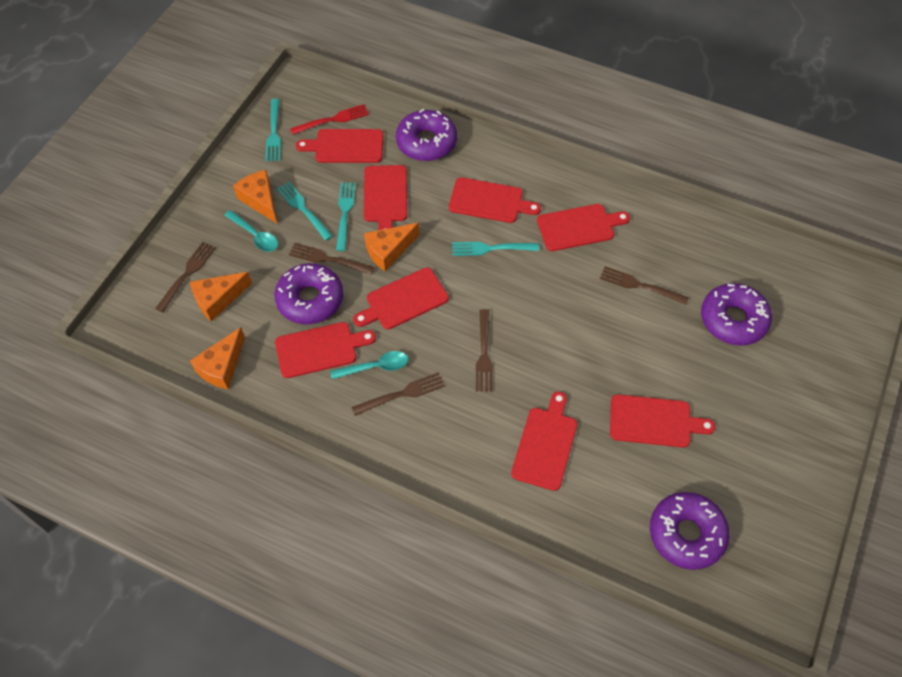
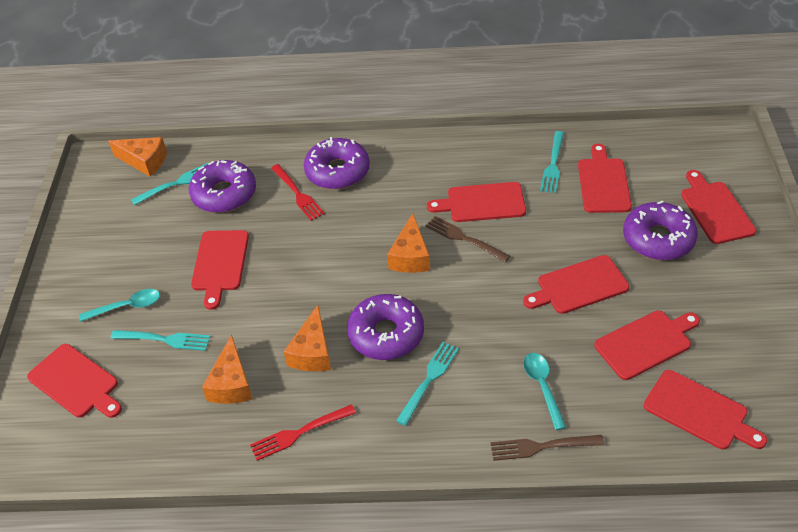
brown fork: [155,242,216,312] [289,243,374,275] [352,372,445,416] [476,309,493,392] [600,266,689,305] = 5 -> [426,216,510,262] [491,435,604,461] = 2
red fork: [290,104,369,134] = 1 -> [250,404,356,461] [271,164,325,221] = 2

